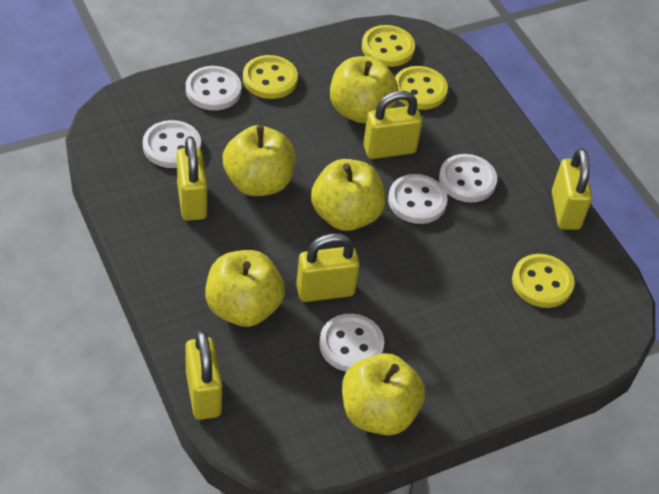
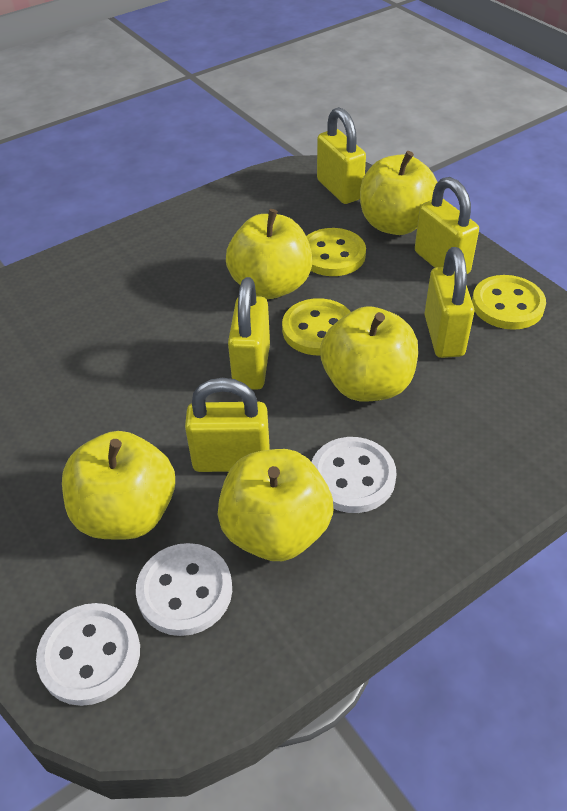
white button: [143,120,201,168] [186,66,241,110] [319,314,384,371] [388,174,448,224] [439,154,497,202] = 5 -> [36,603,140,706] [136,543,232,636] [312,437,396,513] = 3
yellow button: [243,55,298,99] [362,25,415,67] [395,66,448,110] [512,254,575,308] = 4 -> [282,298,350,355] [306,228,366,276] [472,275,546,330] = 3

